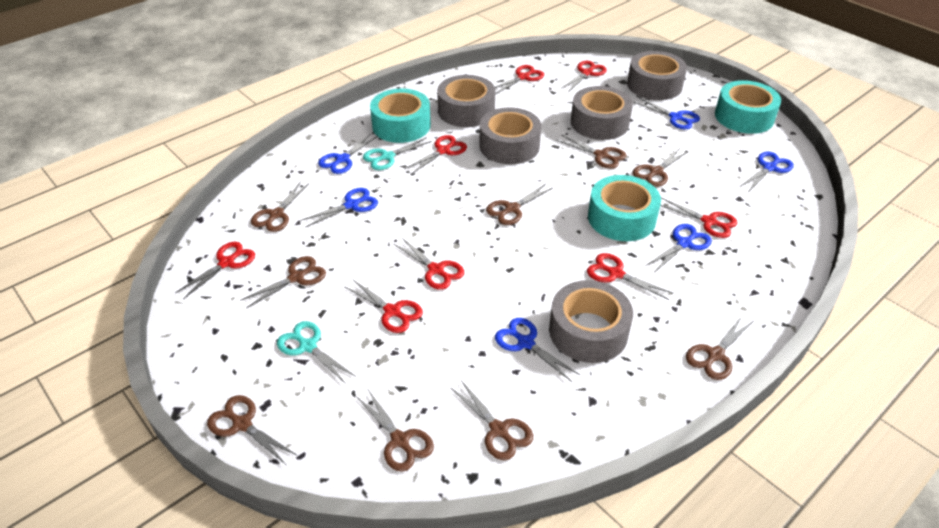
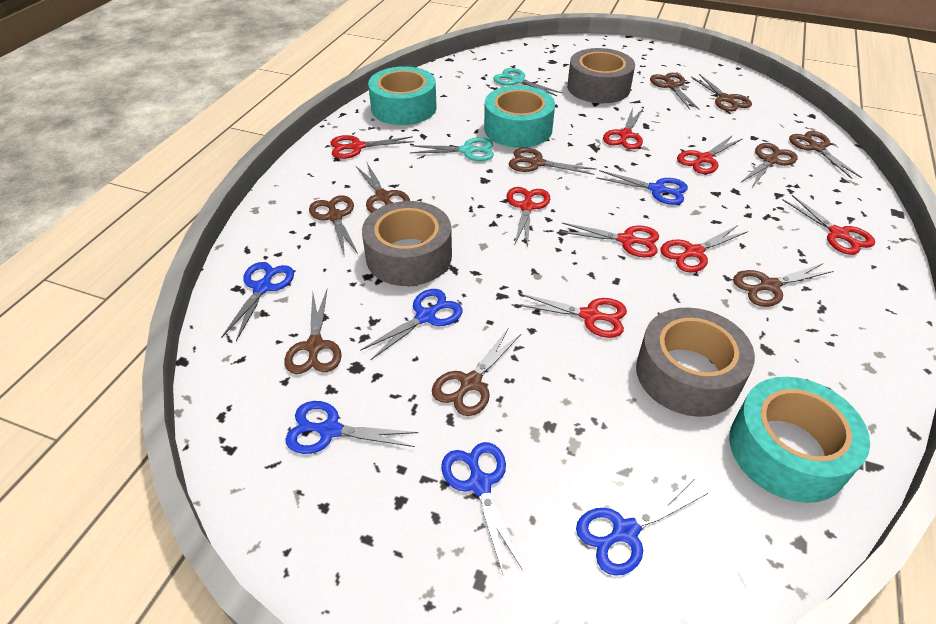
brown scissors: [207,395,297,465] [240,256,326,308] [251,181,309,232] [356,388,434,472] [450,380,533,460] [486,184,554,225] [557,135,626,169] [633,148,689,187] [686,316,753,380] = 9 -> [284,290,342,374] [309,195,358,257] [356,163,410,213] [432,329,522,416] [509,147,596,175] [650,73,700,110] [691,74,752,111] [733,263,834,307] [740,143,798,189] [789,131,862,179] = 10
grey tape: [437,75,495,127] [479,107,541,164] [549,280,633,363] [571,86,633,140] [627,51,687,100] = 5 -> [362,201,452,286] [567,48,635,103] [636,307,755,417] = 3

